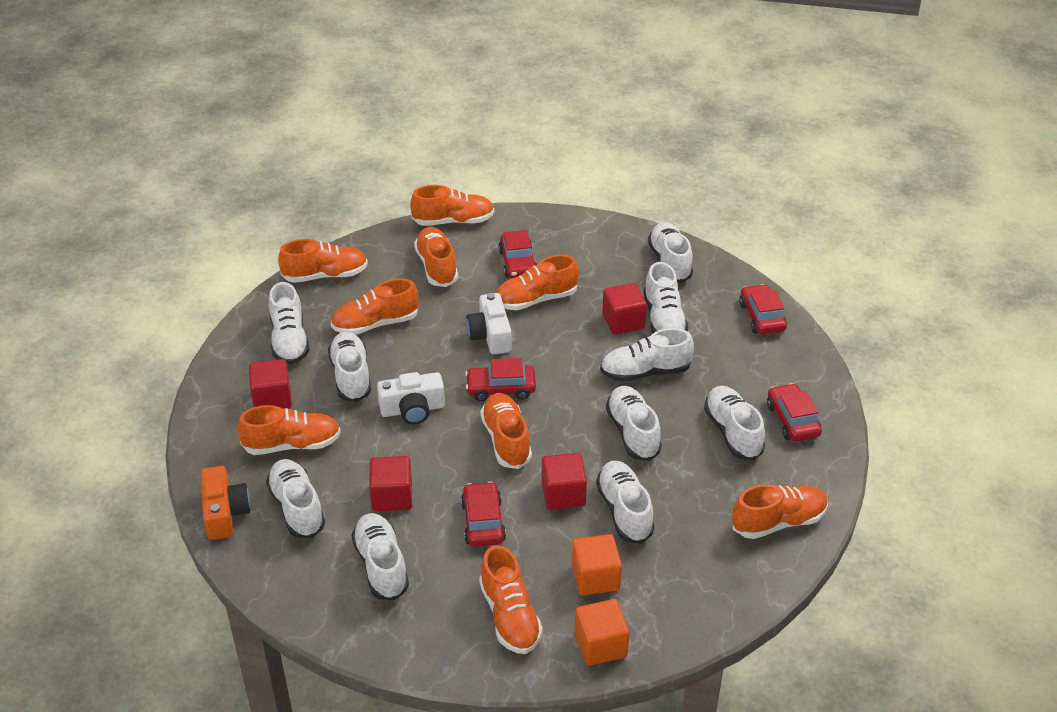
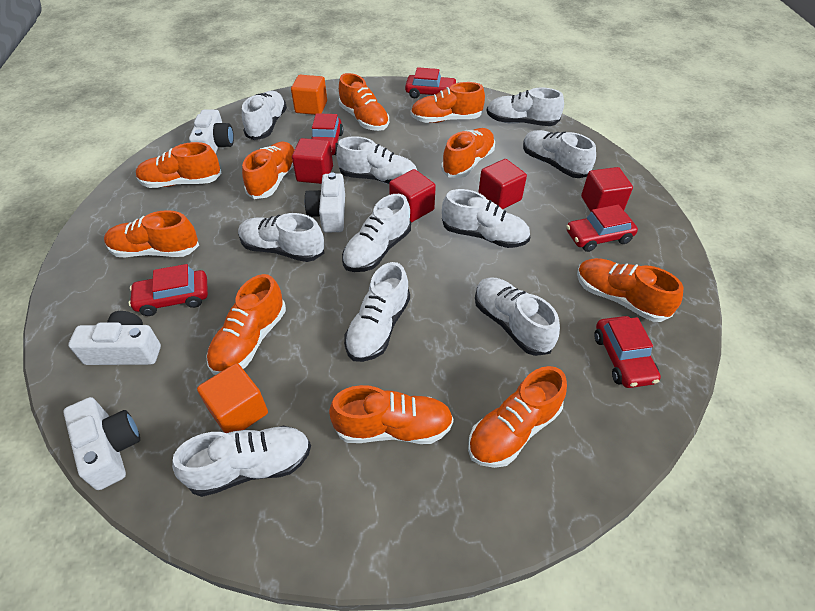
orange camera: [201,466,251,540] = 1 -> none = 0
orange shoe: [237,405,341,455] [278,239,368,283] [331,278,419,335] [410,185,494,226] [414,227,458,287] [479,545,543,654] [480,393,532,469] [496,255,579,310] [732,484,828,539] = 9 -> [104,210,199,257] [136,142,222,188] [206,274,286,375] [242,142,294,199] [329,385,454,444] [339,73,389,131] [411,82,485,123] [441,128,495,178] [468,366,567,468] [577,258,684,322] = 10
white camera: [377,372,445,425] [466,293,512,354] = 2 -> [63,397,140,490] [68,311,161,365] [189,110,234,154] [305,172,345,233] = 4

